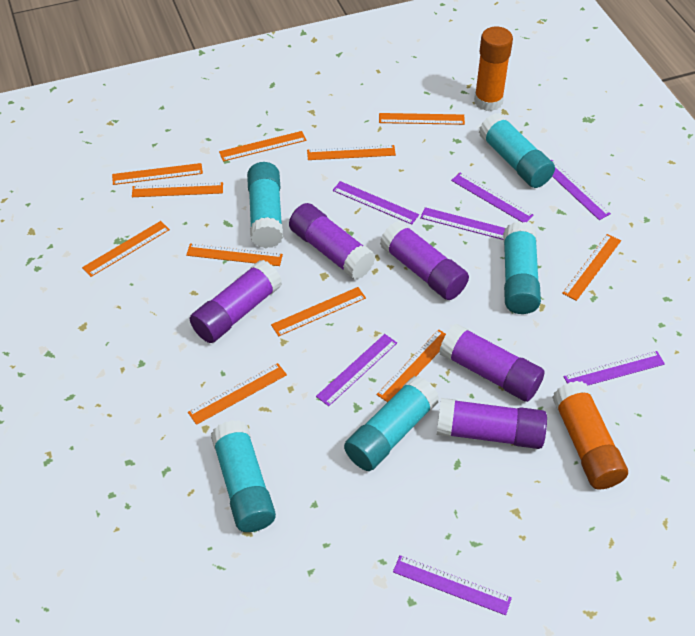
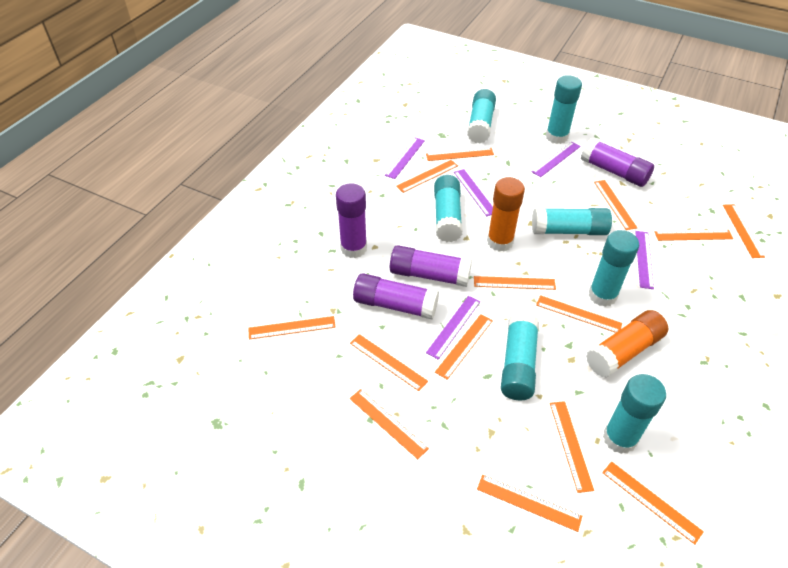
orange ruler: [82,221,170,277] [112,163,203,185] [132,182,223,197] [186,243,283,266] [188,363,287,425] [219,131,307,161] [271,287,366,336] [307,145,396,160] [377,330,446,402] [379,113,465,125] [562,234,621,301] = 11 -> [248,316,336,339] [350,334,428,391] [350,389,429,459] [396,160,458,193] [426,148,494,161] [435,314,493,380] [474,276,556,290] [477,475,582,532] [536,295,622,333] [550,401,594,493] [594,180,637,230] [602,461,704,545] [655,230,733,241] [723,204,765,258] = 14
purple glue stick: [190,260,282,343] [289,203,375,280] [380,221,469,300] [437,398,547,449] [439,324,545,402] = 5 -> [336,183,367,258] [353,273,439,319] [390,245,472,287] [581,138,654,187] = 4
purple ruler: [316,334,397,406] [333,181,419,224] [393,555,512,615] [420,207,505,240] [451,172,534,222] [551,160,611,220] [564,351,665,386] = 7 -> [385,137,425,179] [426,296,480,360] [454,169,493,216] [532,142,580,177] [635,231,654,289] = 5
turquoise glue stick: [211,420,276,532] [247,162,283,248] [344,376,439,471] [479,113,555,188] [503,221,541,314] = 5 -> [434,175,462,242] [467,89,496,143] [501,312,539,400] [532,208,612,235] [546,75,582,144] [588,230,639,307] [603,374,666,454] = 7

